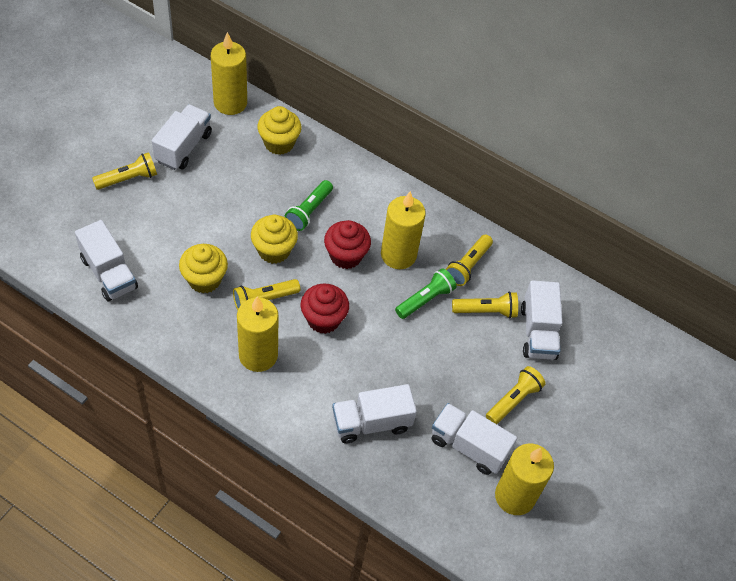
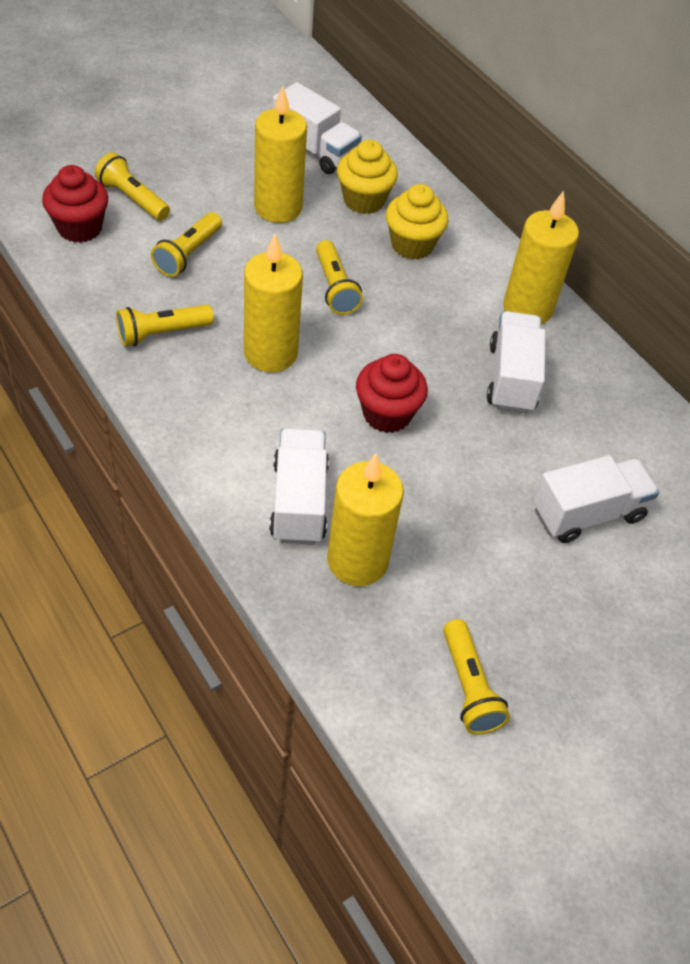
green flashlight: [285,180,333,231] [395,268,456,319] = 2 -> none = 0
white truck: [75,220,138,301] [152,104,212,170] [332,384,417,444] [432,403,517,475] [521,280,562,360] = 5 -> [269,428,329,545] [273,82,362,174] [487,311,546,413] [533,455,659,543] = 4
yellow cupcake: [179,244,228,293] [251,215,298,264] [257,106,302,155] = 3 -> [337,140,398,214] [386,184,448,259] = 2

